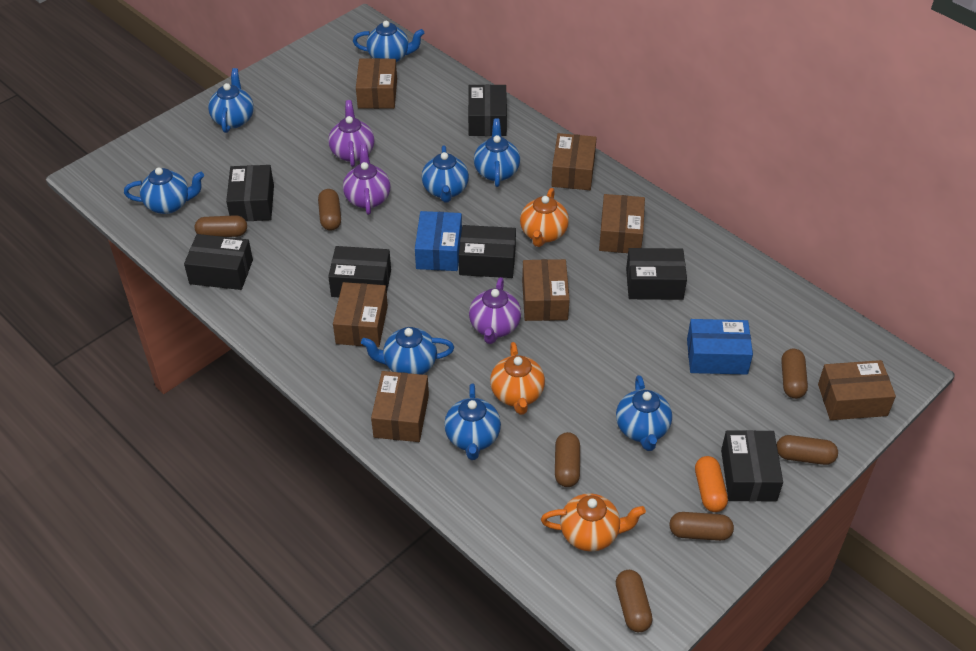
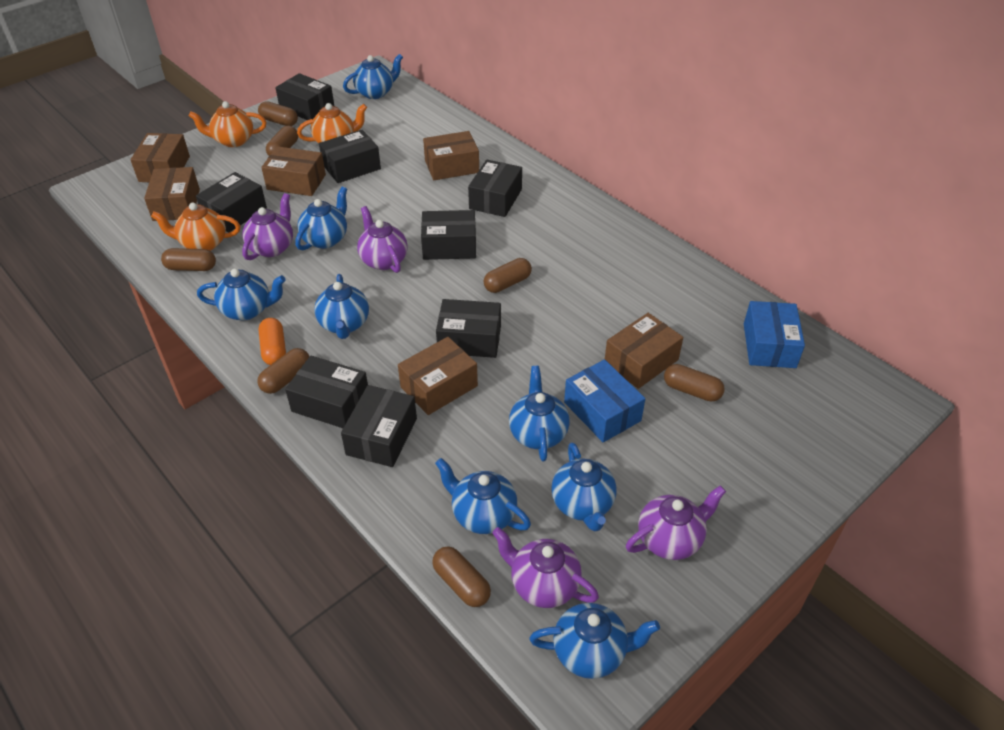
black box: [184,234,253,290] [226,165,274,221] [328,246,391,297] [459,225,516,278] [468,84,507,136] [626,248,687,300] [721,430,783,502] = 7 -> [196,172,267,233] [275,73,334,120] [285,356,368,428] [319,130,381,183] [341,385,417,467] [421,210,476,260] [436,299,501,358] [468,160,522,217] = 8
brown box: [333,282,388,347] [356,58,397,109] [371,371,429,442] [522,259,570,321] [551,133,597,190] [599,194,645,253] [818,360,896,420] = 7 -> [130,133,190,182] [144,167,200,221] [261,146,326,196] [398,337,478,415] [423,131,479,180] [605,313,683,389] = 6
purple teapot: [328,100,374,167] [343,144,391,215] [469,277,521,344] = 3 -> [242,193,293,260] [357,206,408,273] [492,527,599,608] [626,485,726,560] = 4

